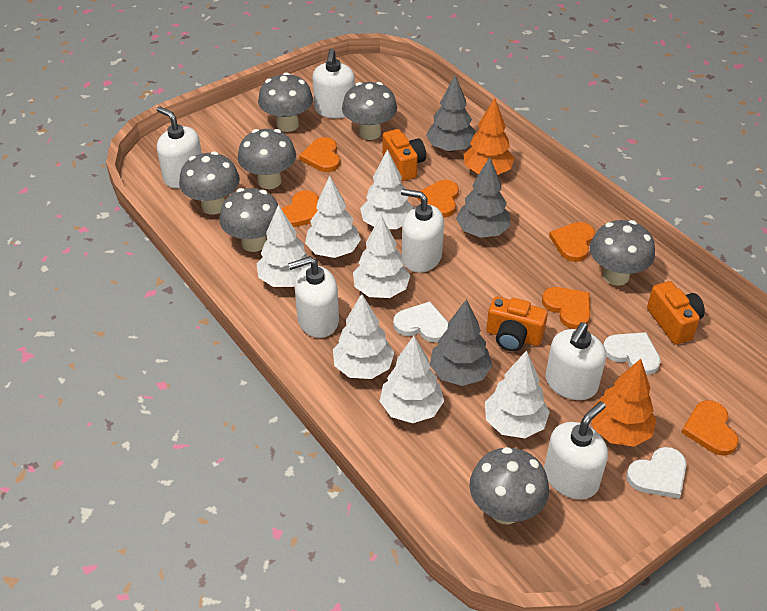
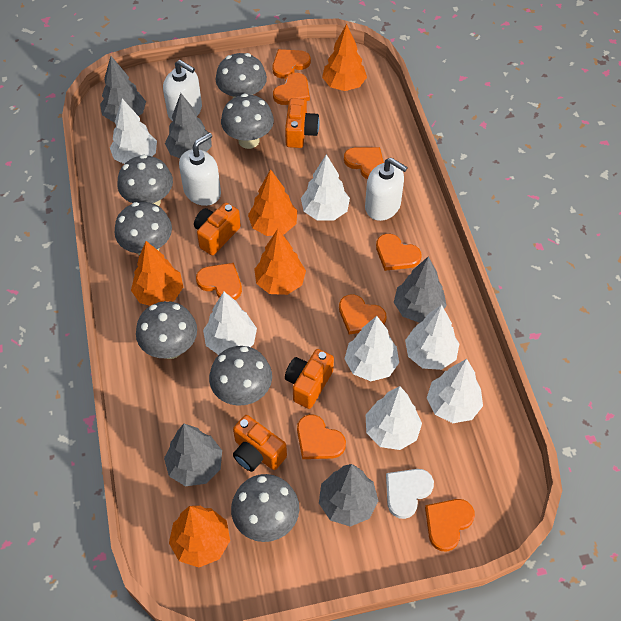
grey tree: [426,75,475,152] [430,299,493,386] [456,157,511,238] = 3 -> [100,56,146,122] [164,424,222,486] [165,93,212,158] [319,464,378,527] [394,256,447,323] = 5
orange camera: [383,129,426,181] [486,297,548,351] [647,281,705,345] = 3 -> [194,203,241,255] [233,415,287,472] [285,98,320,148] [285,349,334,409] = 4
orange heart: [282,190,319,227] [299,137,340,172] [417,180,459,217] [542,287,590,329] [549,222,595,262] [681,400,739,456] = 6 -> [196,263,242,300] [272,49,311,78] [273,73,310,105] [297,414,346,459] [339,294,387,334] [344,147,384,179] [376,234,421,271] [425,499,475,552] = 8
orange tree: [463,98,515,175] [590,359,656,447] = 2 -> [131,241,183,306] [169,506,230,567] [248,169,297,236] [254,229,306,295] [322,24,367,91] = 5
white heart: [393,301,448,342] [603,332,661,375] [626,447,687,499] = 3 -> [386,469,434,519] = 1
white soap dispenser: [156,106,202,189] [288,256,339,338] [313,49,355,118] [401,189,444,273] [544,401,608,499] [546,322,606,400] = 6 -> [163,60,202,121] [179,132,221,206] [365,158,408,221] = 3

